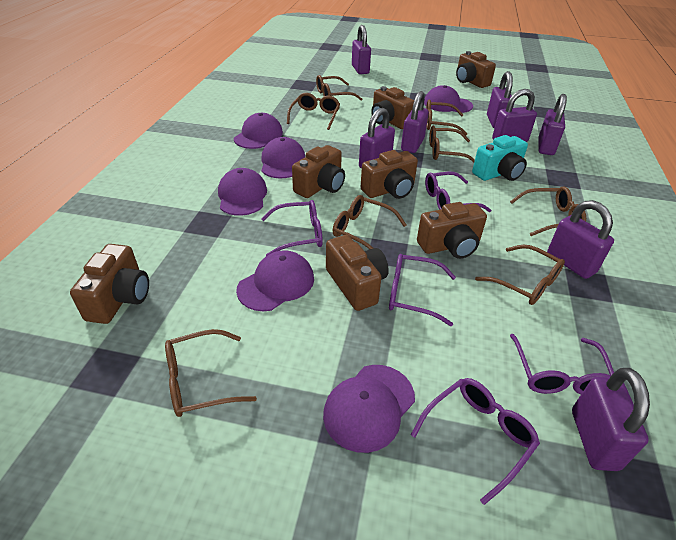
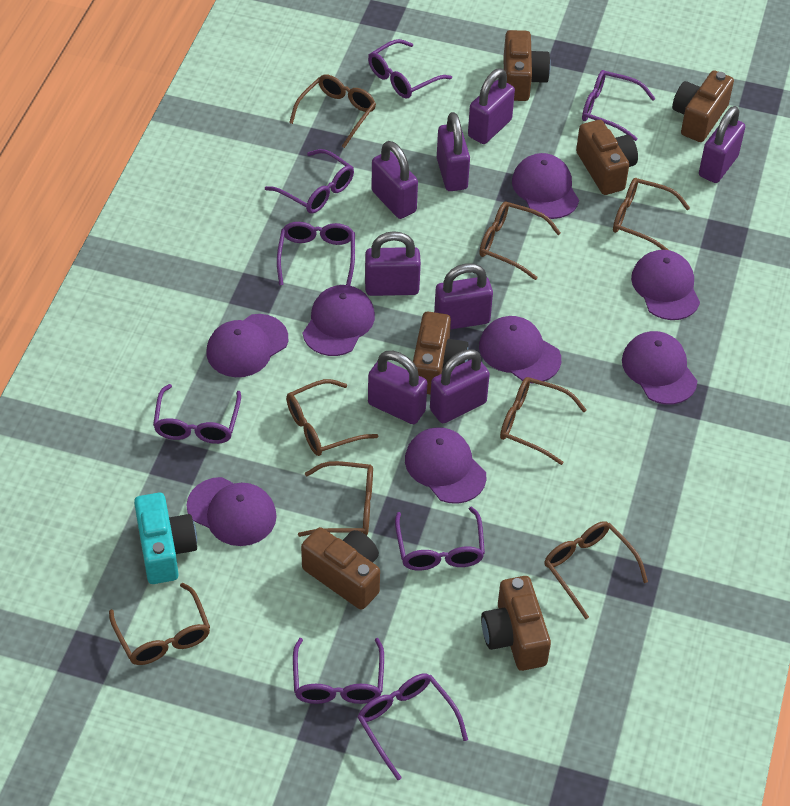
brown camera: [70,244,149,324] [292,145,345,198] [326,235,389,311] [361,150,418,199] [371,86,414,129] [417,202,487,259] [456,51,496,88] = 7 -> [301,527,380,610] [413,312,468,395] [481,576,551,671] [504,30,551,101] [576,120,638,195] [672,70,734,142] = 6
purple cap: [218,168,267,216] [234,113,283,149] [236,250,314,311] [261,137,305,178] [323,365,415,453] [424,85,473,113] = 6 -> [187,477,277,546] [207,314,288,377] [303,285,375,356] [405,427,486,504] [479,316,561,384] [512,153,579,219] [622,331,697,405] [631,250,700,320] = 8
purple glasses: [261,200,323,256] [389,254,456,326] [411,378,540,505] [425,172,491,212] [510,334,614,394] = 5 -> [153,384,241,444] [265,149,354,214] [277,222,355,286] [293,638,384,704] [357,673,468,780] [368,39,452,98] [395,507,485,570] [582,70,656,141] = 8

